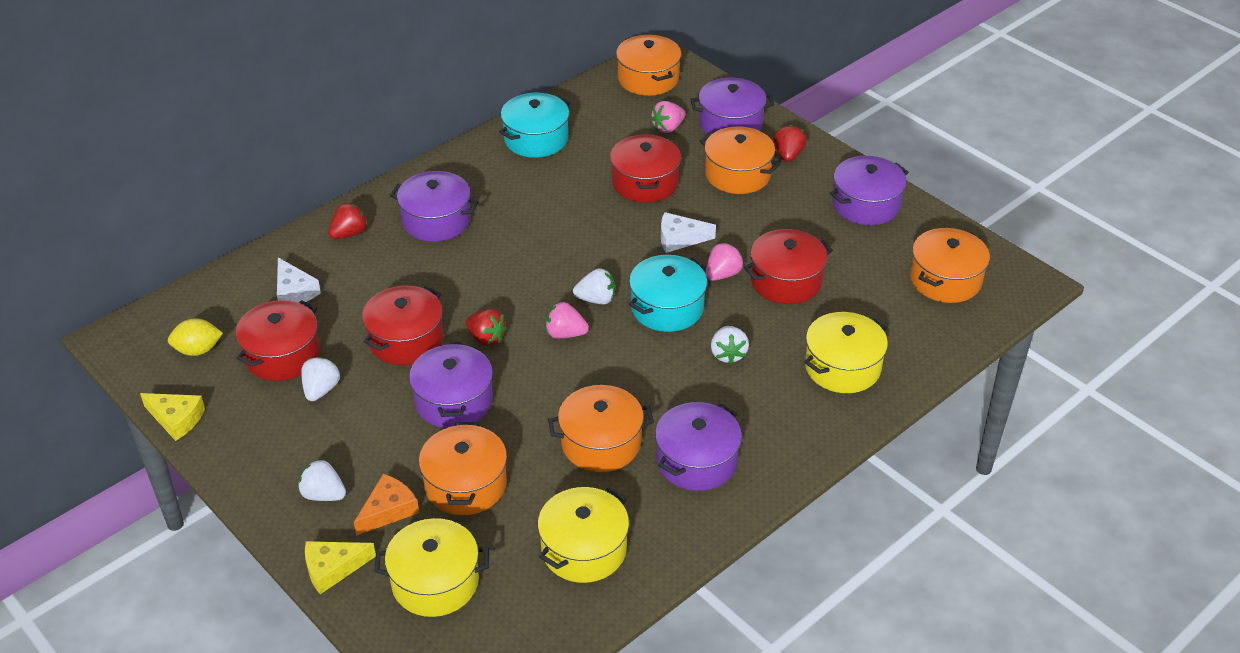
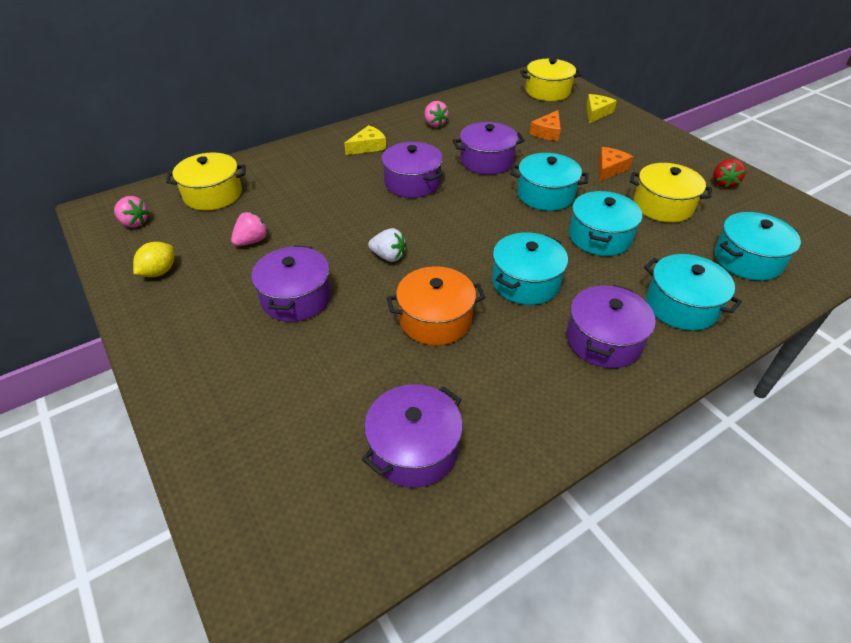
orange cheese: [354,474,419,536] = 1 -> [530,110,561,141] [599,147,633,182] = 2
orange pot: [419,422,507,515] [548,385,654,472] [616,35,681,96] [700,127,780,194] [910,228,990,303] = 5 -> [387,266,485,345] = 1
red pot: [236,300,320,381] [362,286,443,365] [610,134,681,203] [744,229,833,304] = 4 -> none = 0
red strawberry: [328,203,368,239] [466,309,507,346] [773,125,806,162] = 3 -> [713,159,746,188] = 1
turquoise pot: [499,93,570,158] [629,255,707,332] = 2 -> [492,233,568,305] [511,153,588,211] [569,191,642,256] [644,254,742,331] [714,212,801,281] = 5
white cheese: [277,258,321,303] [661,212,716,253] = 2 -> none = 0
white strawberry: [298,459,346,501] [301,357,340,401] [573,268,615,304] [711,326,749,364] = 4 -> [368,228,406,262] = 1

